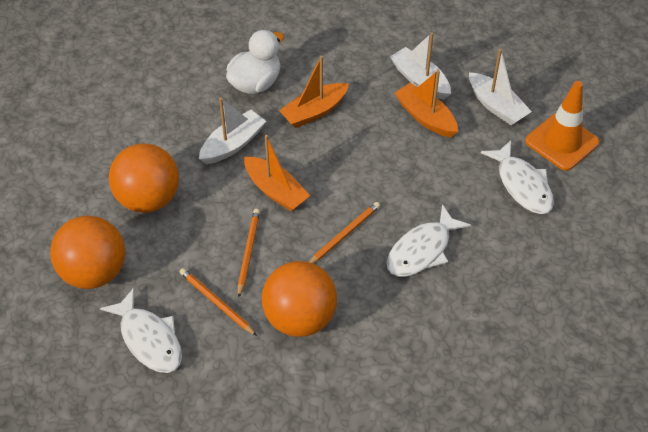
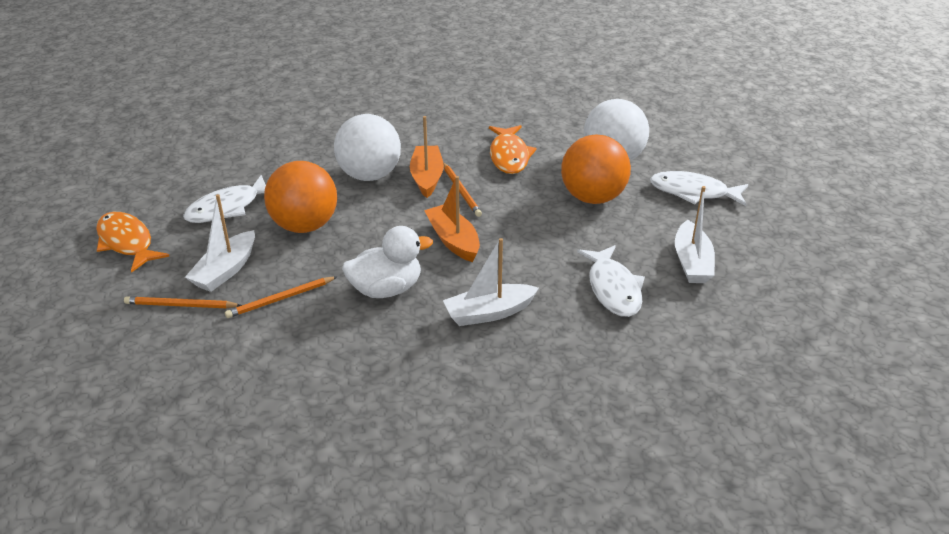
orange ball: [50,216,125,289] [109,143,179,213] [262,261,337,337] = 3 -> [264,161,337,233] [561,134,631,204] = 2
orange boat: [244,135,310,211] [279,56,349,128] [394,70,458,137] = 3 -> [410,116,444,198] [424,176,480,262] = 2
orange fish: none = 0 -> [96,212,170,273] [489,125,537,174] = 2
orange traffic cone: [525,81,600,171] = 1 -> none = 0
white ball: none = 0 -> [334,114,401,181] [584,99,649,161] = 2

